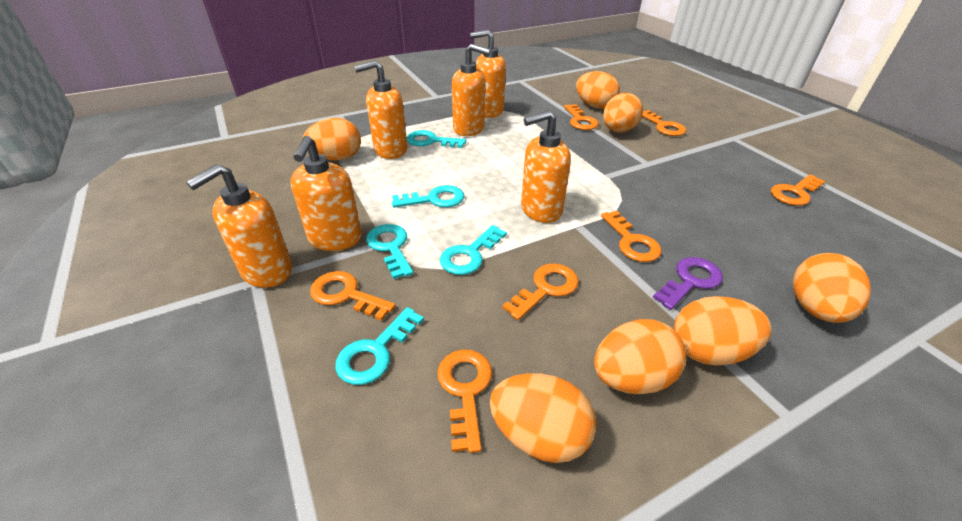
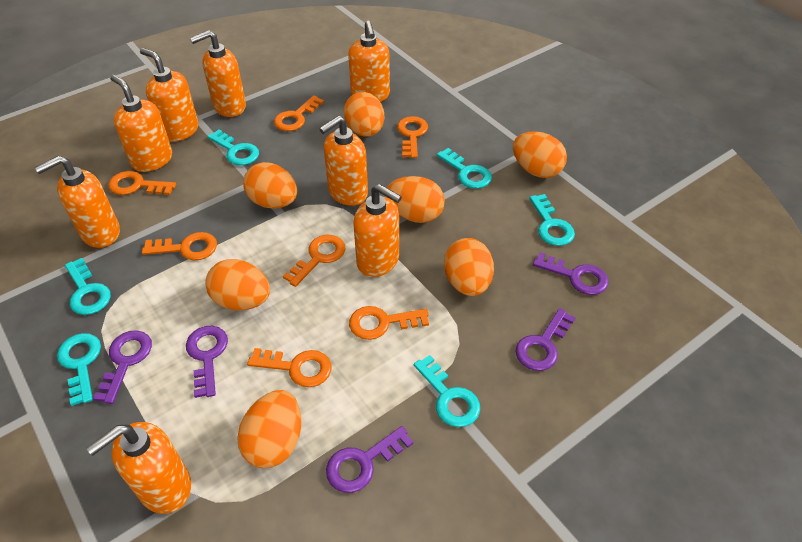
orange soap dispenser: [186,164,292,288] [290,136,362,251] [354,60,407,159] [452,44,491,136] [470,30,506,118] [521,110,571,223] = 6 -> [35,156,120,248] [87,422,191,514] [110,75,172,172] [140,48,199,142] [190,30,246,117] [319,116,368,206] [348,21,390,102] [353,184,402,277] = 8
purple key: [653,257,723,310] = 1 -> [93,330,152,404] [186,326,228,398] [326,426,413,493] [515,308,575,371] [533,252,609,295] = 5
turquoise key: [335,307,424,385] [366,224,414,279] [392,185,465,208] [407,130,466,148] [440,225,507,275] = 5 -> [57,333,101,406] [65,258,111,315] [207,130,259,165] [414,355,480,427] [437,148,492,189] [529,194,575,246] = 6

